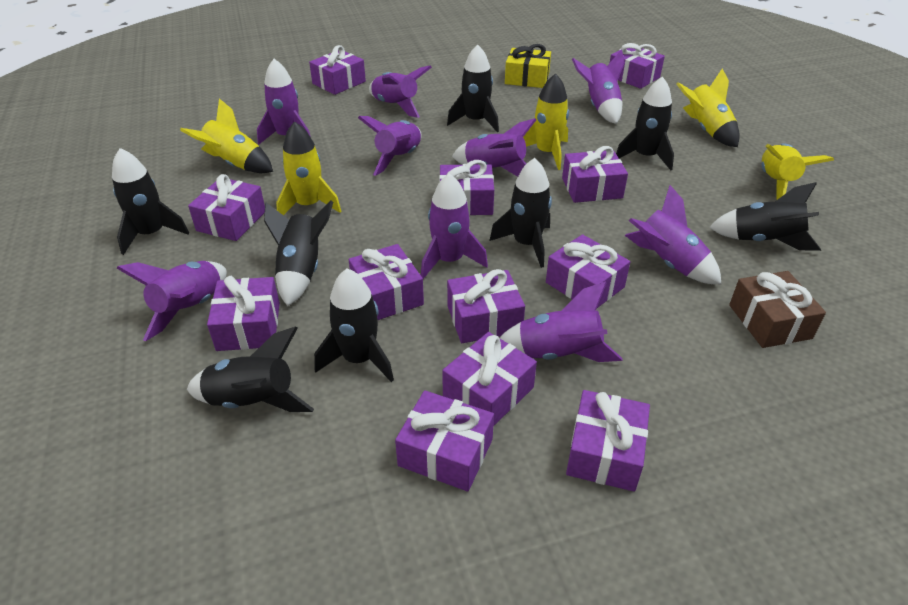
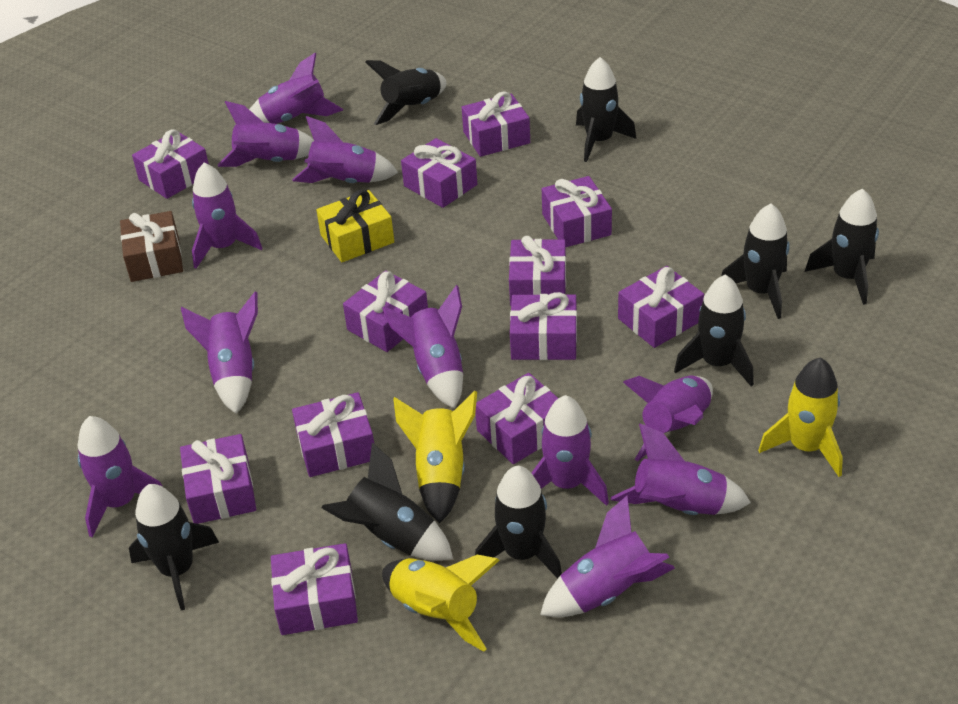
purple rocket: [117,261,227,341] [257,59,311,145] [358,116,422,176] [369,65,432,118] [421,173,488,279] [452,118,536,177] [500,281,623,362] [572,49,625,124] [625,185,721,284] = 9 -> [77,416,163,537] [181,292,258,414] [192,163,262,269] [218,101,314,167] [249,53,343,124] [292,116,398,183] [382,285,463,409] [531,395,609,506] [540,495,675,617] [611,424,751,515] [623,376,713,461] = 11
yellow rocket: [180,98,273,173] [276,121,342,215] [523,73,569,170] [676,69,740,147] [761,144,834,200] = 5 -> [382,555,500,652] [393,391,477,524] [758,357,843,477] = 3

